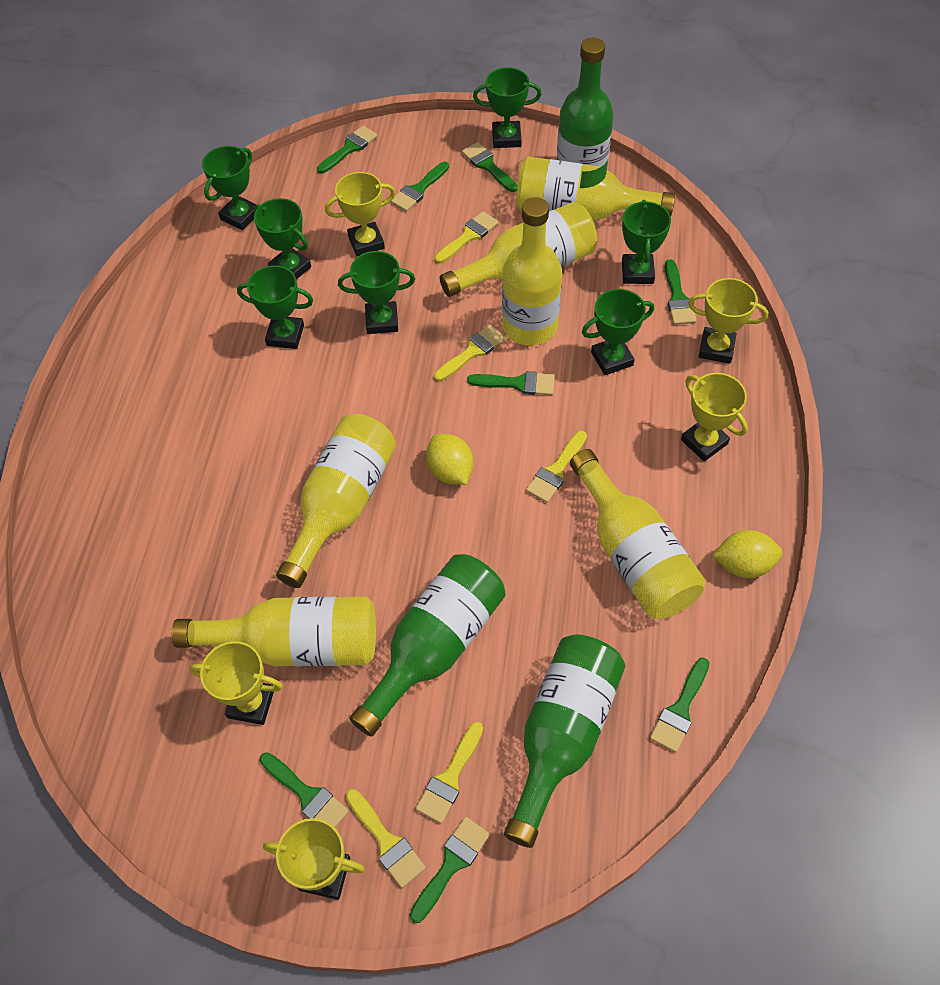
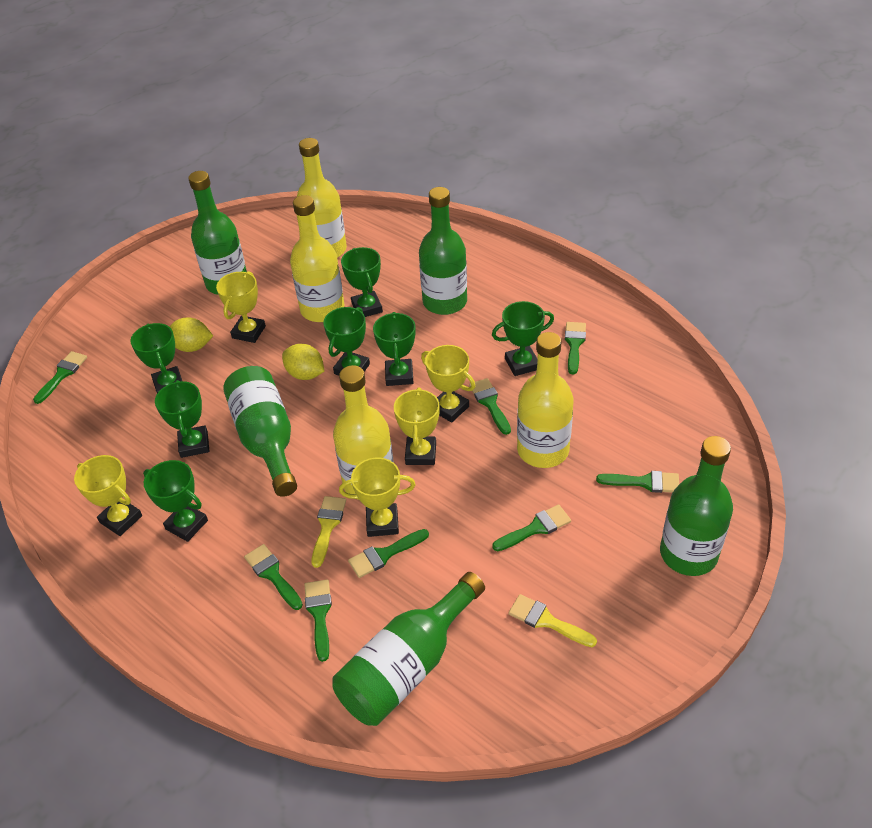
green bottle: [349,554,505,737] [504,634,625,848] [557,38,614,170] = 3 -> [188,171,247,295] [223,366,297,497] [332,572,485,726] [419,187,467,315] [660,436,733,576] = 5
yellow bottle: [172,596,376,667] [276,414,396,588] [440,202,597,297] [502,197,562,346] [516,156,675,220] [570,449,705,619] = 6 -> [290,195,344,322] [297,138,347,258] [333,365,394,500] [517,332,574,468] = 4
yellow brush: [346,789,426,888] [415,722,483,824] [434,325,506,381] [435,211,499,263] [526,431,587,503] = 5 -> [312,496,346,568] [508,594,597,647] = 2

